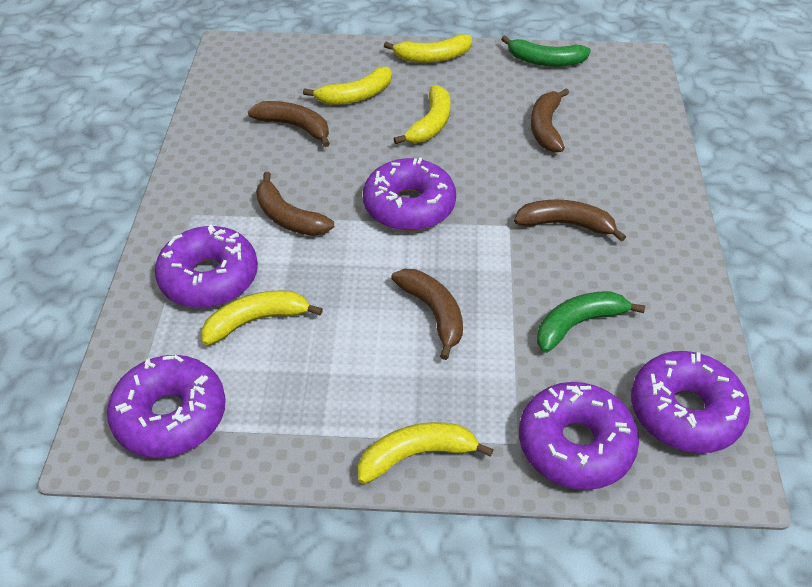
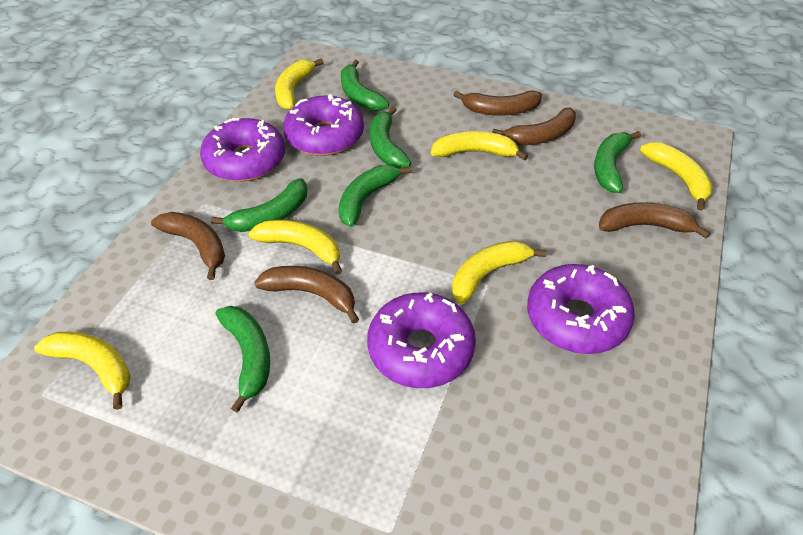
green banana: [501,35,591,67] [537,291,645,353] = 2 -> [211,178,307,232] [216,306,270,413] [339,165,412,227] [341,60,389,111] [370,106,411,168] [594,131,641,193] = 6
purple donut: [107,355,226,458] [155,224,258,308] [363,158,456,231] [519,382,639,490] [631,351,750,453] = 5 -> [200,118,285,182] [283,94,364,156] [367,293,476,388] [527,264,635,354] = 4
yellow banana: [201,290,323,345] [303,67,392,105] [358,422,494,484] [384,34,472,63] [394,85,451,144] = 5 -> [34,332,131,410] [248,220,342,274] [275,58,324,110] [431,131,528,161] [452,241,546,305] [640,142,713,211] = 6

